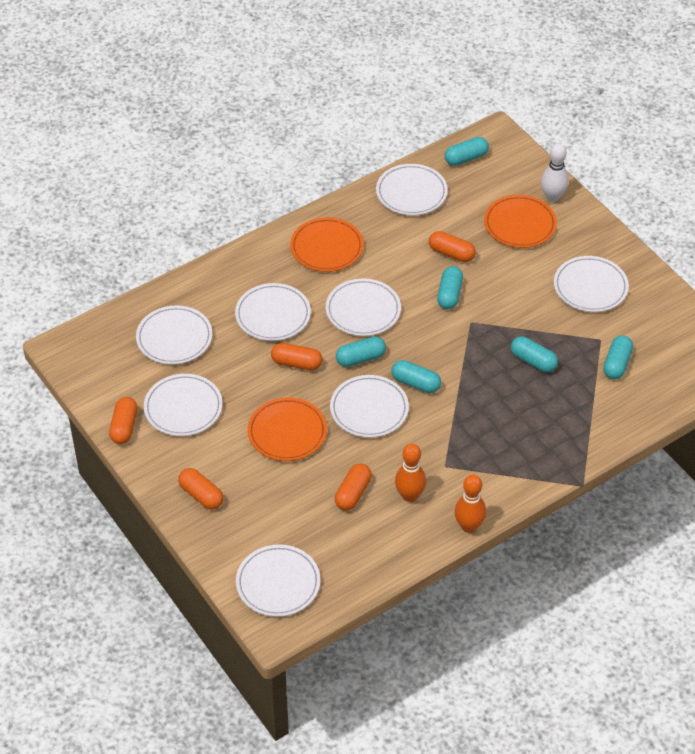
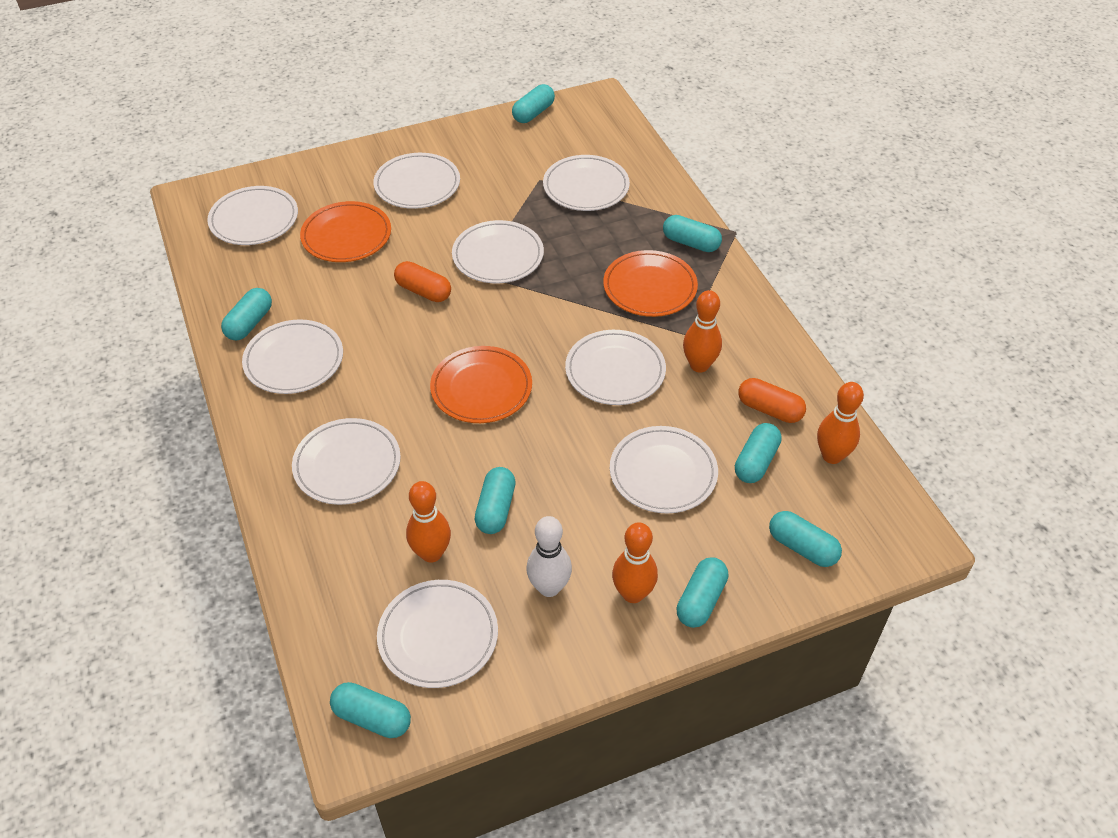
orange bowling pin: [395,444,426,502] [455,474,486,533] = 2 -> [406,481,451,563] [612,522,658,603] [683,290,722,373] [817,382,864,464] = 4
orange capsule: [109,397,138,444] [178,468,224,510] [271,343,323,370] [335,464,372,510] [429,231,476,262] = 5 -> [394,261,451,302] [738,378,806,423] = 2
turquoise capsule: [336,337,386,367] [391,360,441,393] [437,266,463,309] [445,137,489,166] [511,336,558,372] [603,335,633,379] = 6 -> [221,288,272,340] [330,682,411,738] [475,467,516,534] [512,84,555,123] [663,215,722,252] [676,557,729,628] [735,423,782,483] [769,511,842,567] = 8
white plate: [136,305,213,365] [144,374,223,436] [235,283,311,341] [236,544,321,617] [326,279,401,336] [330,375,409,438] [376,164,448,216] [554,256,629,312] = 8 -> [207,186,298,245] [242,319,343,394] [292,418,401,505] [373,153,460,209] [377,580,498,688] [452,220,544,283] [543,155,630,211] [565,330,666,405] [610,426,718,513] = 9

